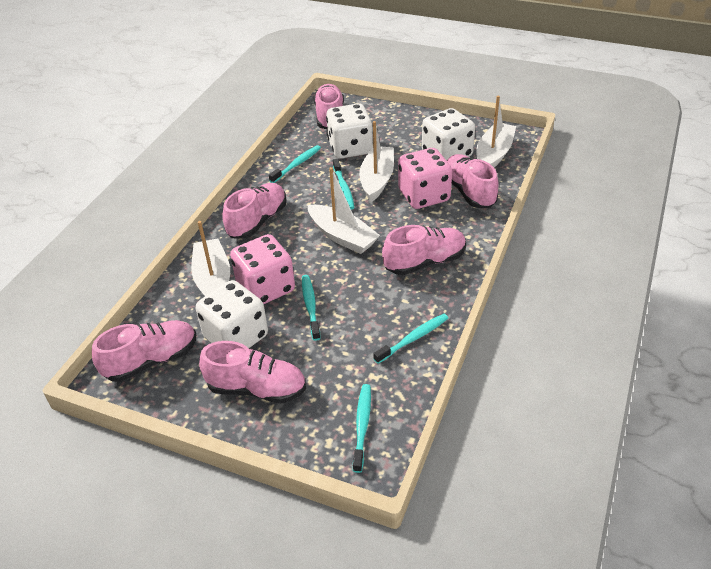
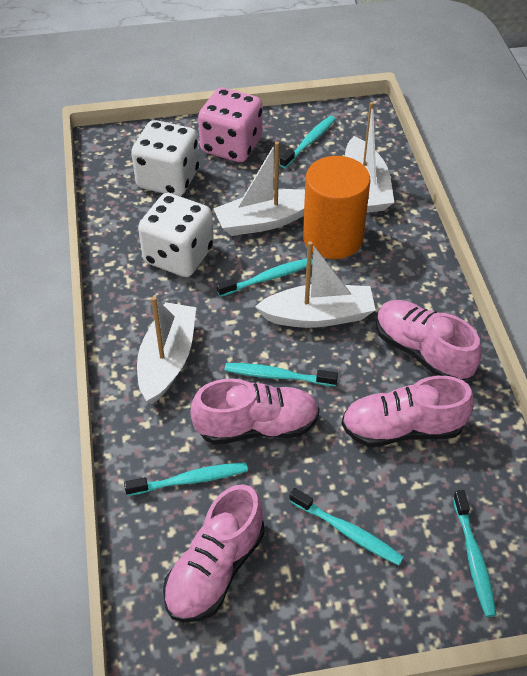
orange cylinder: none = 0 -> [303,156,370,259] = 1
pink dice: [230,234,295,304] [398,148,452,209] = 2 -> [198,88,262,162] = 1
pink shoe: [92,320,196,382] [199,341,306,403] [222,183,287,239] [314,84,344,129] [382,225,466,275] [447,154,499,208] = 6 -> [163,484,264,623] [190,378,319,445] [342,376,474,447] [376,300,481,380] = 4
turquoise toothbrush: [269,145,321,183] [302,275,321,341] [333,159,355,210] [353,384,371,473] [373,314,448,364] = 5 -> [124,462,248,496] [217,259,313,297] [225,363,338,386] [280,116,336,168] [289,488,404,566] [453,490,497,617] = 6
white dice: [196,280,268,348] [326,103,373,159] [422,108,475,161] = 3 -> [131,120,199,196] [138,193,214,277] = 2

